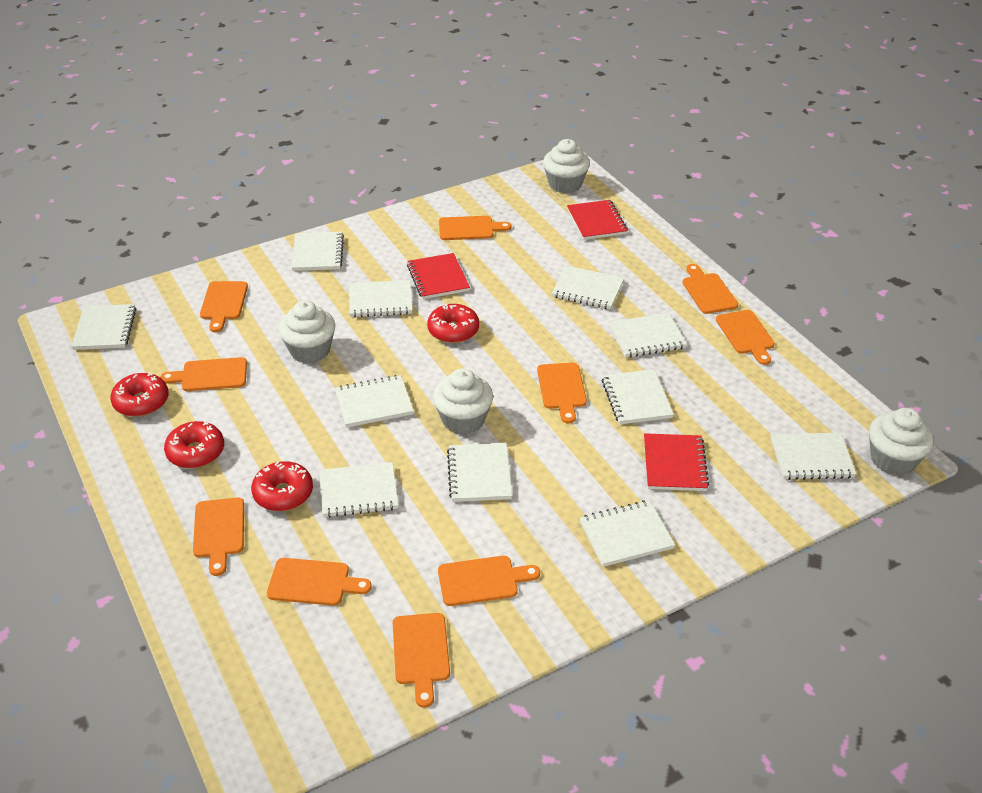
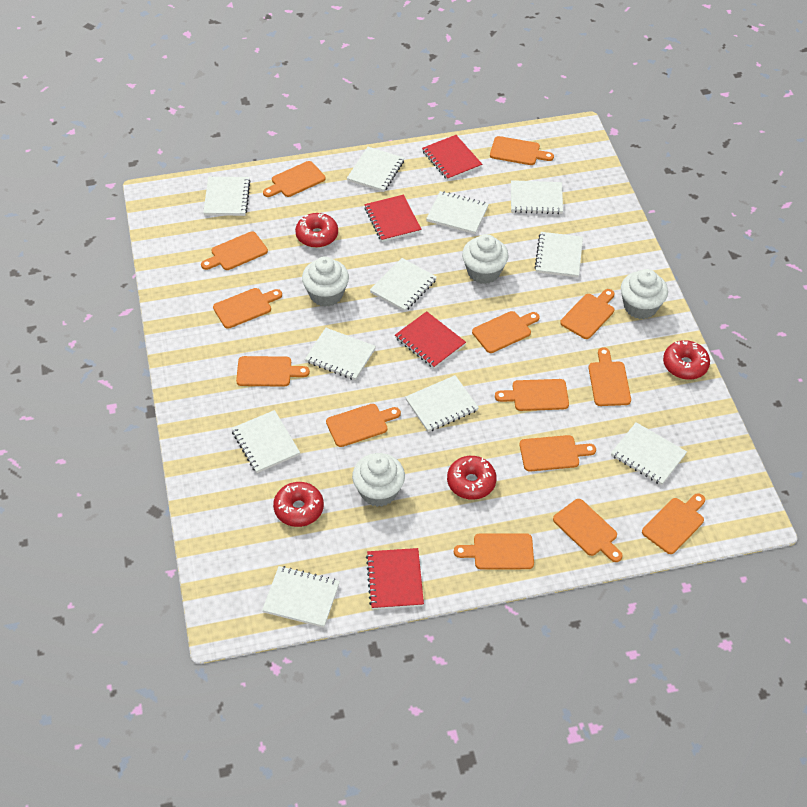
orange cutting board: [160,357,247,391] [193,498,244,576] [200,281,248,332] [267,558,372,606] [393,613,450,708] [438,556,540,606] [439,216,511,240] [537,363,587,424] [682,264,738,314] [716,310,775,365] = 10 -> [201,232,268,270] [213,288,282,329] [236,356,310,387] [263,161,325,197] [326,404,401,447] [454,533,534,569] [472,311,539,353] [490,136,554,165] [495,379,569,411] [520,435,596,472] [553,499,623,562] [560,289,614,339] [589,347,631,406] [642,493,705,554] = 14
red notebook: [407,253,470,299] [567,200,628,240] [644,433,709,491] = 3 -> [364,195,422,242] [366,548,424,610] [395,311,466,368] [422,135,482,180] = 4

